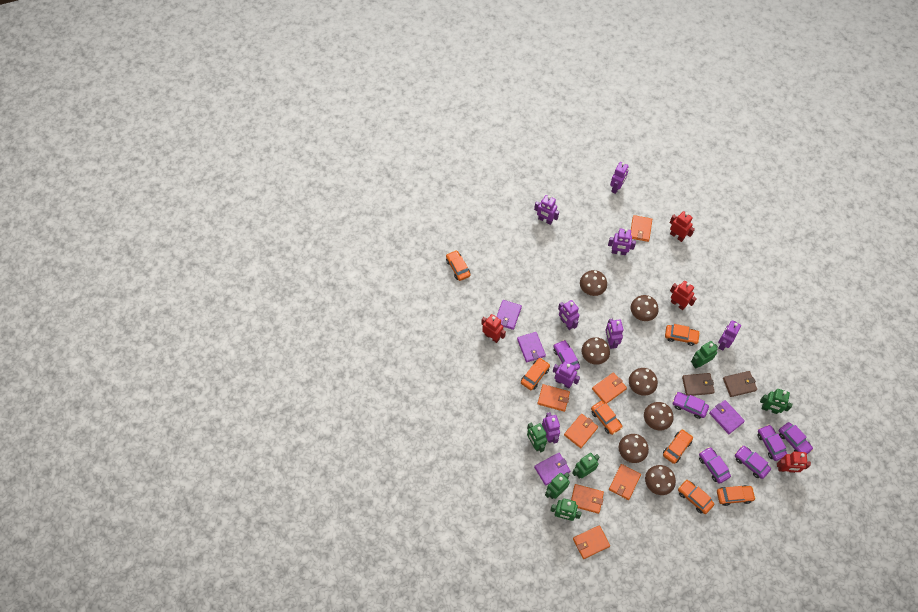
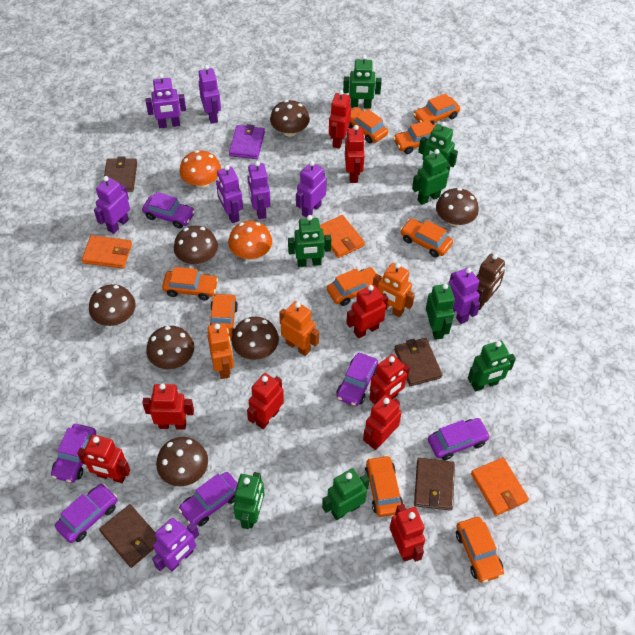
brown robot: none = 0 -> [476,254,505,310] = 1
brown wallet: [682,373,715,396] [723,371,757,397] = 2 -> [99,504,157,568] [103,157,137,192] [394,338,442,386] [414,458,455,511] = 4
green robot: [527,422,547,452] [545,472,570,499] [550,498,582,521] [572,453,600,479] [691,341,718,369] [760,389,793,414] = 6 -> [233,472,264,529] [288,215,331,267] [322,468,370,520] [343,55,382,109] [412,149,451,205] [418,122,458,167] [426,283,455,340] [468,340,516,392] = 8
orange car: [446,250,471,281] [521,358,550,390] [591,401,623,435] [663,429,693,464] [665,324,700,346] [678,480,714,514] [717,485,756,506] = 7 -> [162,267,218,300] [207,294,238,342] [327,267,376,306] [348,107,388,143] [365,455,403,517] [393,120,436,154] [400,218,453,257] [413,93,460,125] [456,517,504,583] = 9
orange mushroom: none = 0 -> [180,150,221,188] [228,221,272,260] = 2
orange robot: none = 0 -> [207,323,234,379] [279,301,319,356] [373,263,415,317] = 3
orange wallet: [537,384,570,412] [564,414,598,448] [571,484,604,514] [573,525,610,559] [592,372,627,403] [609,464,641,500] [631,215,652,242] = 7 -> [82,235,132,269] [320,215,365,258] [471,457,529,516] = 3
purple wallet: [496,300,522,330] [517,332,546,362] [534,453,570,486] [709,400,745,434] = 4 -> [229,124,265,159] = 1
red robot: [481,314,506,343] [669,211,695,242] [670,281,697,310] [777,451,811,473] = 4 -> [77,434,130,483] [142,383,194,430] [247,373,284,429] [329,90,351,149] [345,125,365,183] [346,285,388,339] [363,395,402,450] [369,354,410,405] [390,504,425,562] = 9

